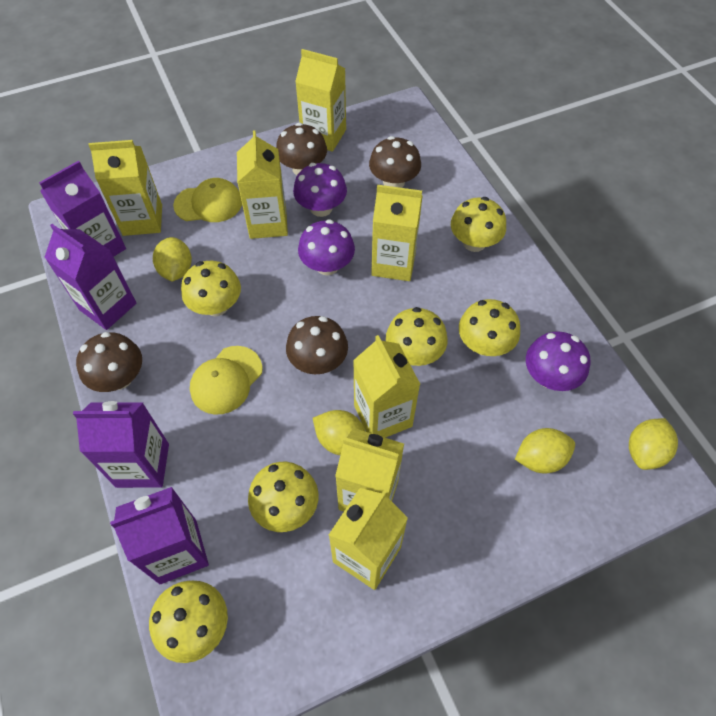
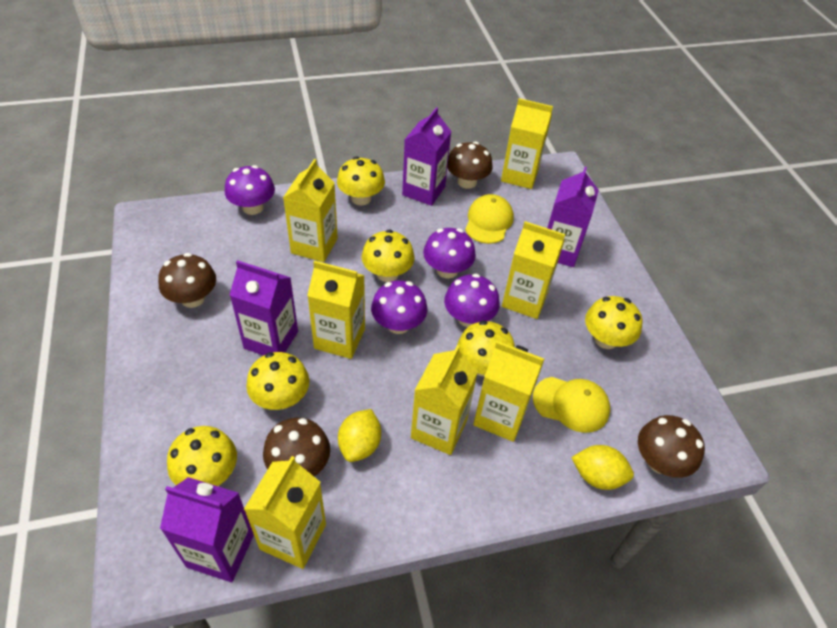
purple mushroom: [293,163,347,217] [298,219,355,276] [526,331,590,391] = 3 -> [225,165,275,215] [371,280,427,334] [423,228,476,279] [444,274,500,327] = 4
yellow lemon: [153,237,192,281] [313,410,366,455] [515,428,575,474] [629,418,678,470] = 4 -> [338,409,381,462] [571,445,634,490] = 2

